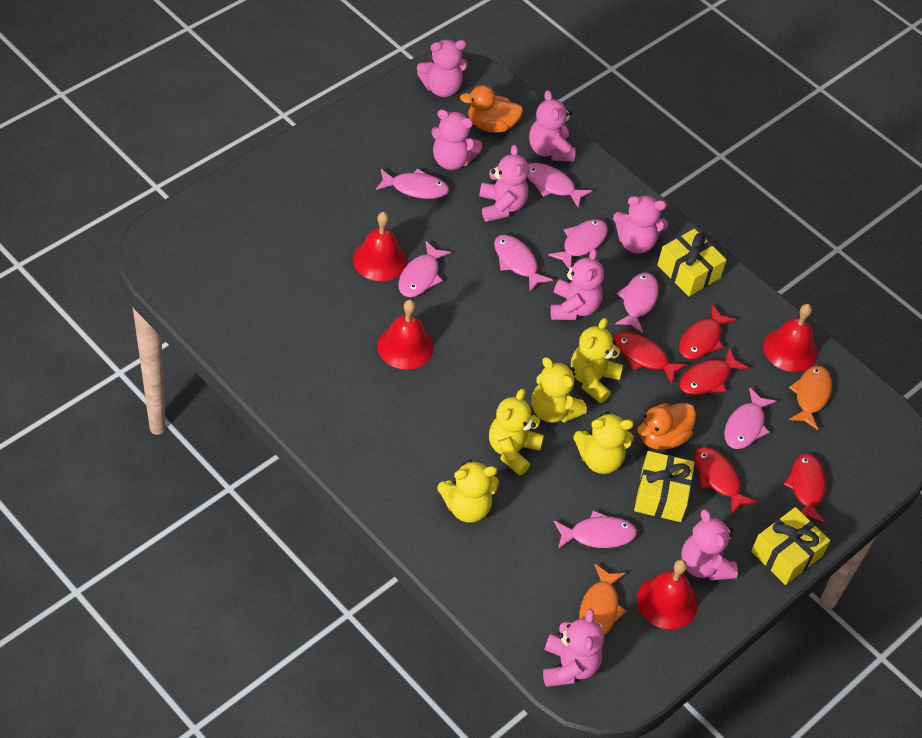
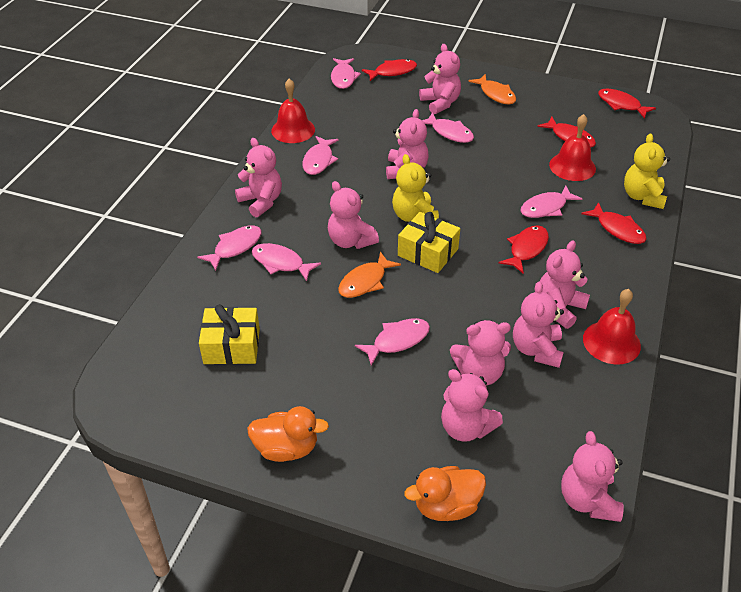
pink fish: [376,168,449,199] [398,241,451,297] [494,235,553,291] [527,163,592,208] [548,219,608,268] [554,511,637,549] [615,273,658,333] [724,388,776,449] = 8 -> [197,225,261,271] [252,243,321,281] [302,136,338,175] [331,58,361,89] [355,318,430,366] [422,112,474,143] [521,185,582,218] = 7
pink teddy bear: [417,39,468,97] [431,109,482,170] [479,145,529,222] [529,90,575,162] [543,609,604,687] [550,249,604,320] [613,195,668,254] [681,509,738,581] = 8 -> [235,138,282,217] [328,181,379,249] [386,109,429,179] [419,44,461,114] [441,369,503,442] [450,320,511,385] [513,281,564,368] [540,240,590,329] [561,431,623,522] = 9
red bell: [353,212,407,281] [377,300,433,370] [637,559,697,629] [763,304,817,372] = 4 -> [271,79,315,143] [549,114,596,181] [583,289,641,364] = 3
yellow gift: [634,451,695,522] [657,229,727,296] [751,507,830,585] = 3 -> [199,304,260,364] [398,212,460,273] = 2
yellow teddy bear: [437,459,499,523] [489,388,544,476] [532,357,587,423] [571,318,623,403] [574,412,634,474] = 5 -> [392,154,439,222] [624,133,670,209] = 2

